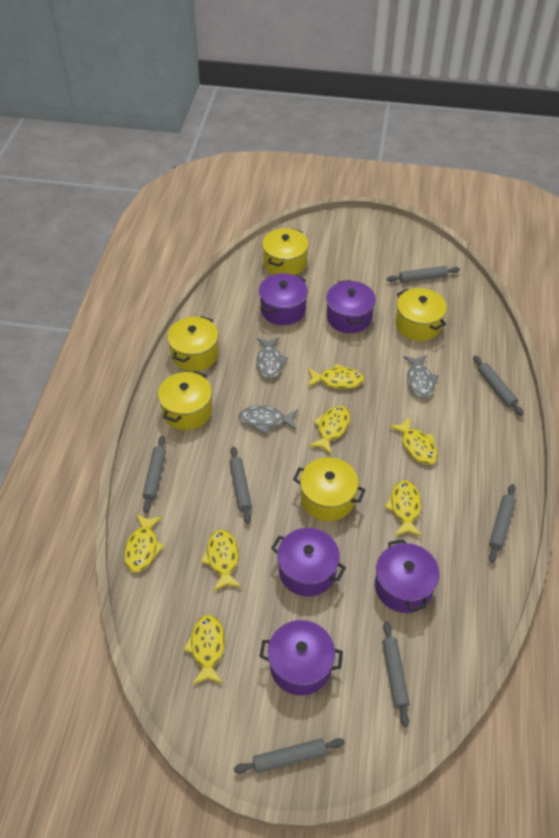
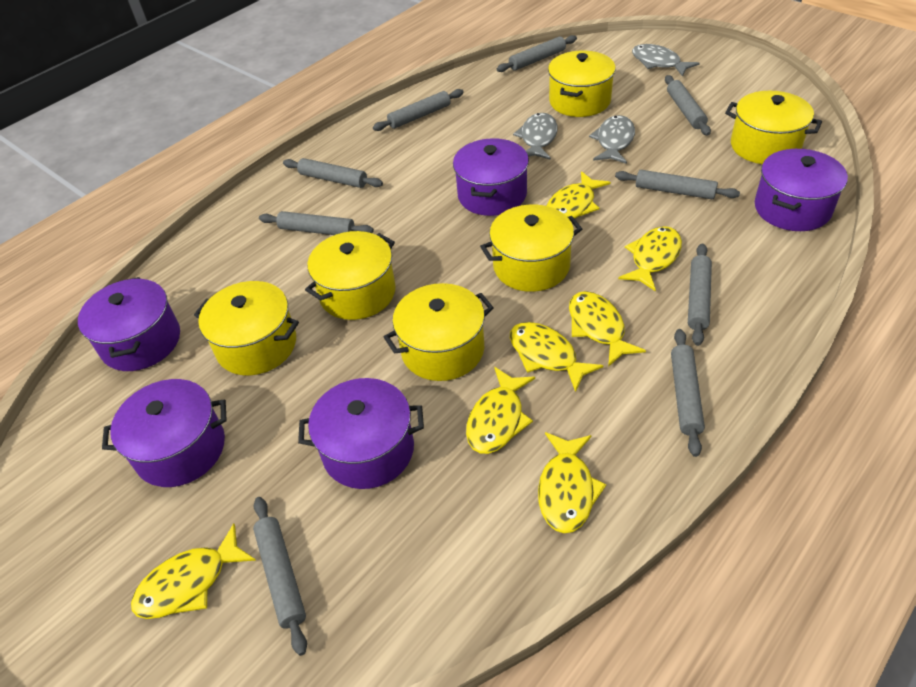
grey rolling pin: [142,436,166,513] [229,446,252,524] [234,738,345,774] [382,621,410,727] [387,266,460,283] [473,356,524,416] [489,484,516,563] = 7 -> [253,497,307,656] [259,211,374,235] [283,158,383,188] [373,89,464,131] [497,35,577,72] [615,170,740,199] [665,75,711,136] [671,329,705,457] [688,244,712,346] = 9
yellow pot: [158,371,212,430] [167,316,219,371] [262,228,309,275] [293,457,365,521] [395,288,447,341] = 5 -> [194,281,299,375] [305,231,396,320] [384,283,494,381] [480,204,582,292] [548,51,616,117] [725,91,822,164] = 6

